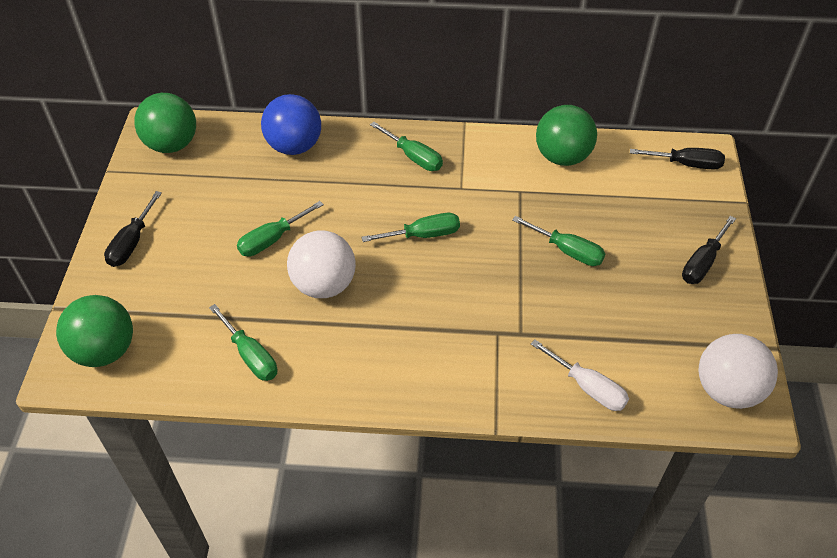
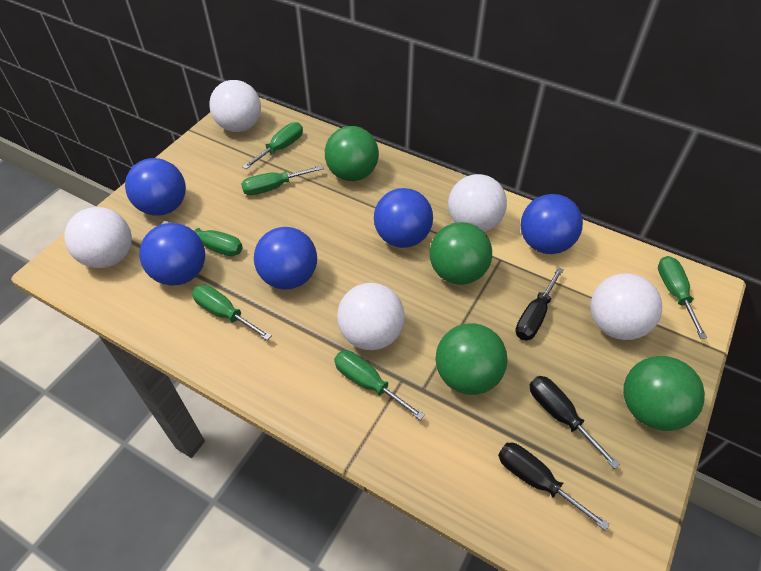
blue ball: [261,94,321,155] = 1 -> [125,158,186,215] [139,223,205,286] [254,227,317,289] [374,188,433,248] [521,194,583,254] = 5
green ball: [56,295,133,367] [134,93,196,153] [536,105,597,166] = 3 -> [325,126,379,181] [429,222,492,285] [436,323,508,395] [623,356,705,431] = 4
green screwdriver: [209,304,277,381] [237,201,324,257] [362,213,460,242] [370,122,443,171] [512,216,606,266] = 5 -> [162,221,243,256] [192,284,272,340] [241,165,324,196] [242,122,303,169] [334,350,425,420] [658,256,707,339] = 6
white ball: [287,230,356,298] [699,334,778,409] = 2 -> [64,207,132,268] [209,80,261,132] [337,283,405,350] [448,174,507,232] [590,273,662,340] = 5
white screwdriver: [531,340,629,411] = 1 -> none = 0

